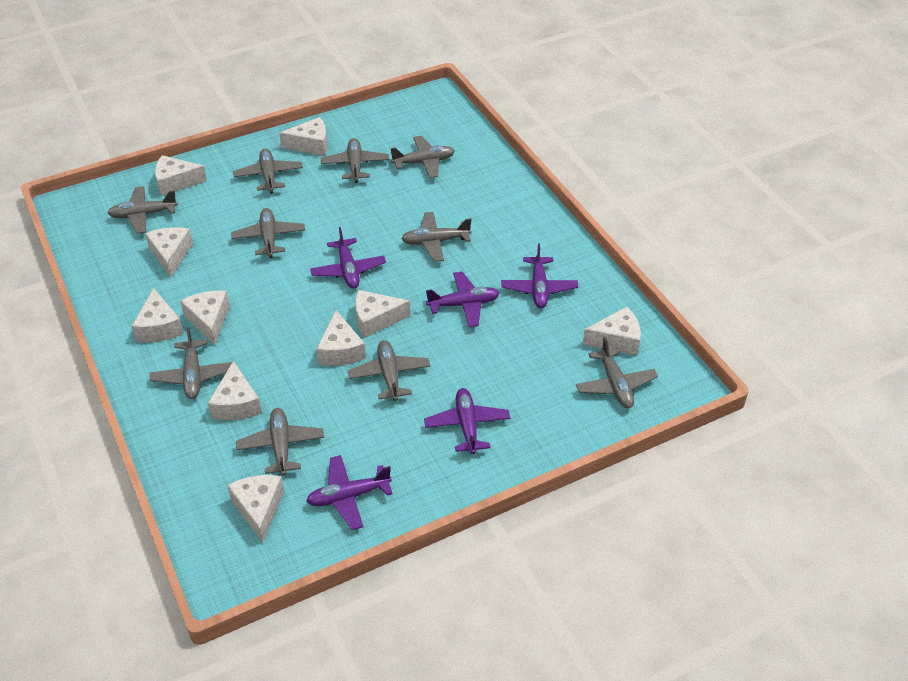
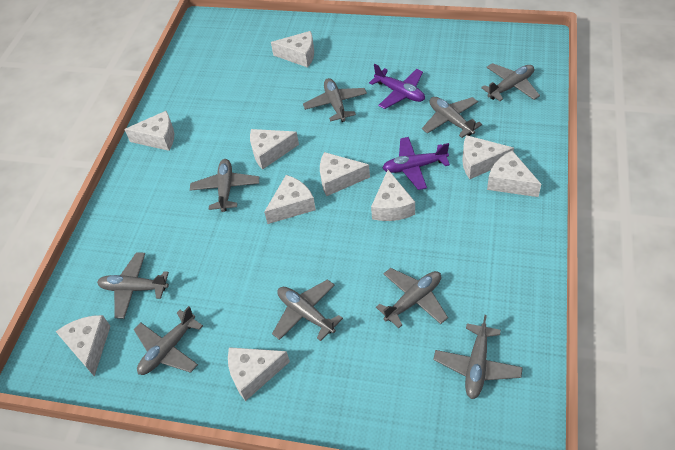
grey plane: [108,186,178,234] [150,327,232,399] [231,208,305,258] [233,149,303,193] [236,408,324,476] [321,138,389,183] [348,340,430,401] [390,136,454,178] [401,212,472,262] [576,336,658,408] = 10 -> [97,252,169,319] [134,306,203,375] [190,159,259,212] [272,279,343,341] [303,78,367,122] [376,268,448,328] [422,97,482,138] [433,315,523,399] [481,63,540,101] = 9
purple plane: [306,455,393,530] [310,227,386,289] [424,388,510,454] [426,272,499,327] [501,244,578,308] = 5 -> [369,64,425,109] [383,137,450,190] = 2

